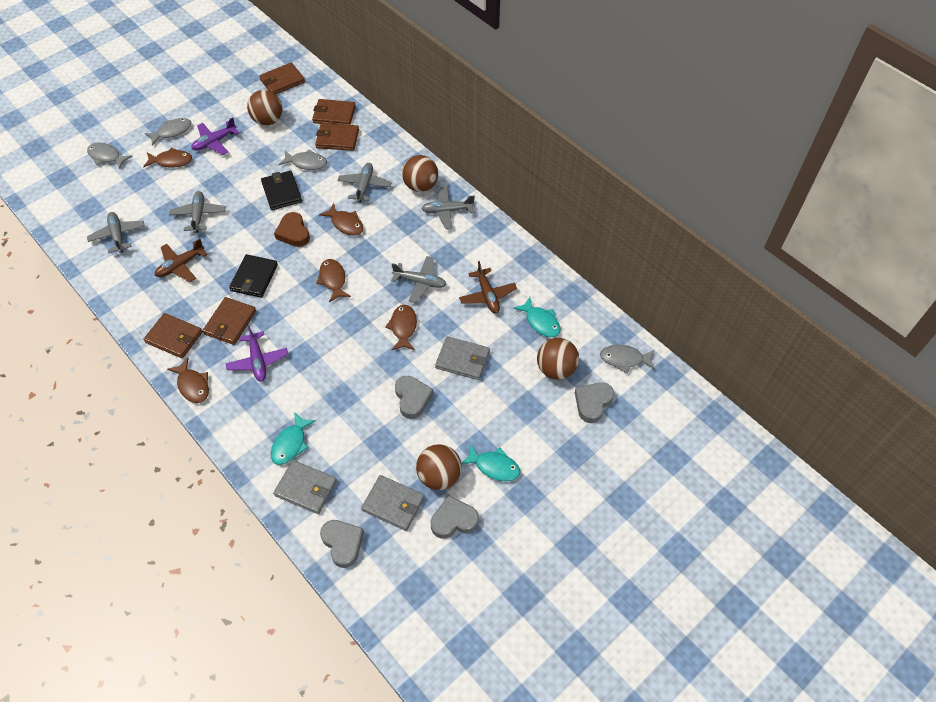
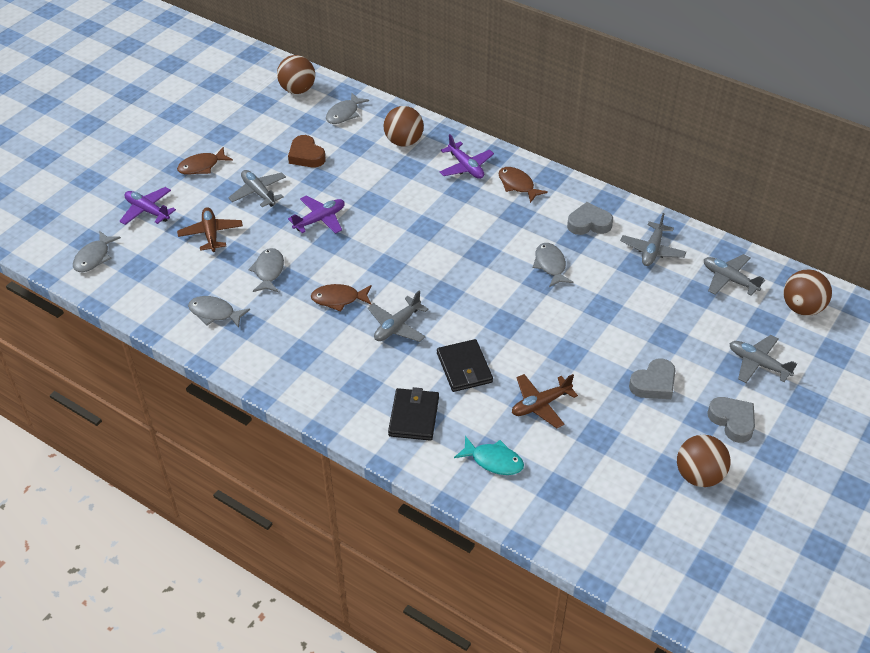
brown fish: [143,147,192,168] [167,357,209,403] [316,259,351,302] [319,203,364,236] [385,305,417,350] = 5 -> [177,147,233,175] [311,284,372,312] [499,167,548,203] = 3
brown wallet: [143,313,203,358] [203,297,256,345] [259,62,305,94] [312,99,356,125] [315,123,359,151] = 5 -> none = 0
grey fish: [87,143,133,169] [144,118,192,146] [279,149,327,170] [600,345,655,373] = 4 -> [73,231,121,272] [188,296,250,328] [248,248,284,292] [326,93,369,124] [533,243,574,287] = 5
grey heart: [320,520,364,568] [395,376,433,419] [431,495,479,539] [575,382,614,423] = 4 -> [567,202,613,235] [629,359,675,399] [707,397,755,443] = 3
grey wallet: [273,460,337,514] [361,475,425,531] [435,336,490,380] = 3 -> none = 0
purple plane: [191,117,239,155] [225,325,288,382] = 2 -> [119,187,176,225] [288,195,345,234] [439,134,494,179] = 3
turquoise fish: [271,412,316,465] [461,444,520,481] [513,297,561,337] = 3 -> [454,436,524,475] = 1

